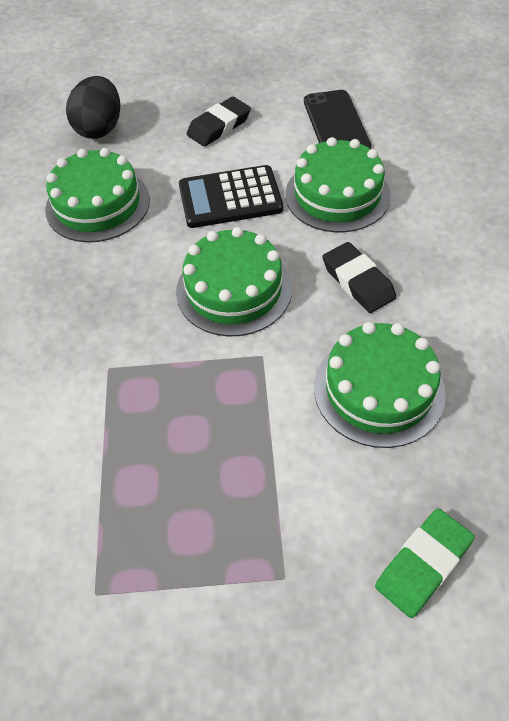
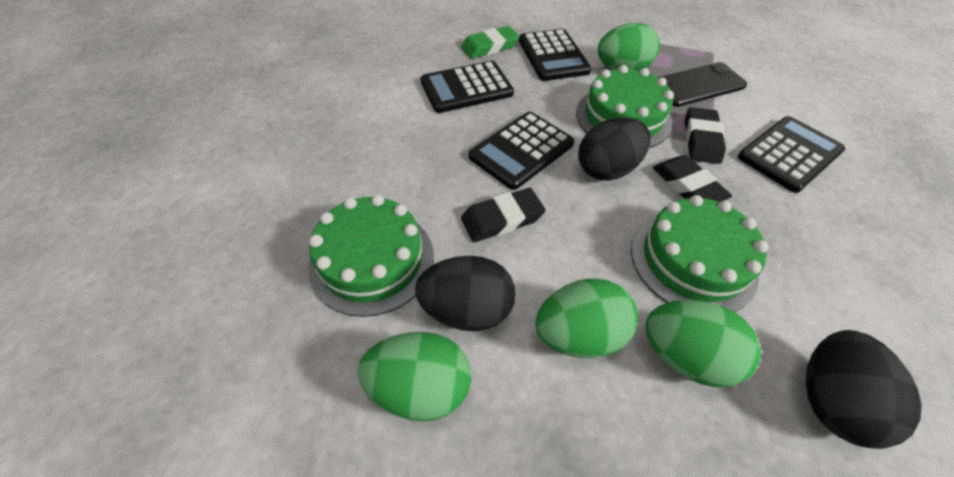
black calculator: [179,165,283,228] = 1 -> [420,61,514,113] [469,112,574,190] [519,29,591,81] [738,116,845,193] = 4
black egg: [66,76,120,139] = 1 -> [415,256,516,331] [578,117,650,180] [806,330,922,449] = 3
black eraser: [187,97,251,147] [322,242,396,313] = 2 -> [461,188,546,242] [653,155,732,202] [685,107,726,164] = 3
green cake: [45,148,150,242] [176,227,292,336] [285,137,391,232] [314,322,446,448] = 4 -> [308,195,434,317] [576,65,674,148] [631,195,769,312] = 3
green egg: none = 0 -> [357,332,471,421] [535,279,638,358] [597,23,660,70] [646,300,761,387] = 4

